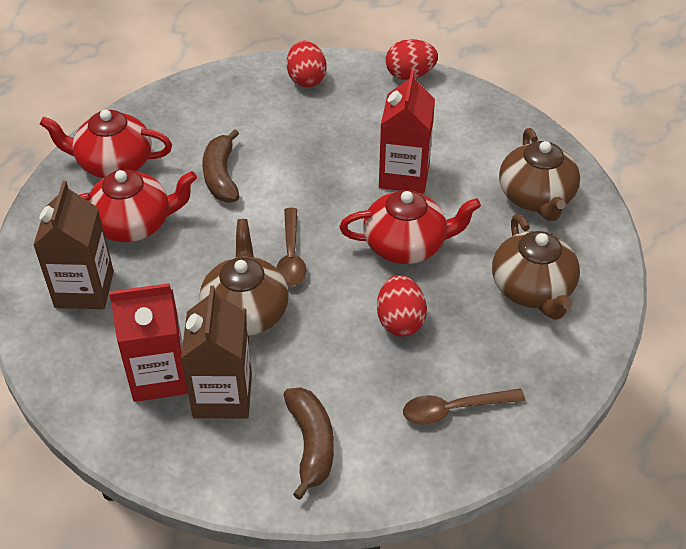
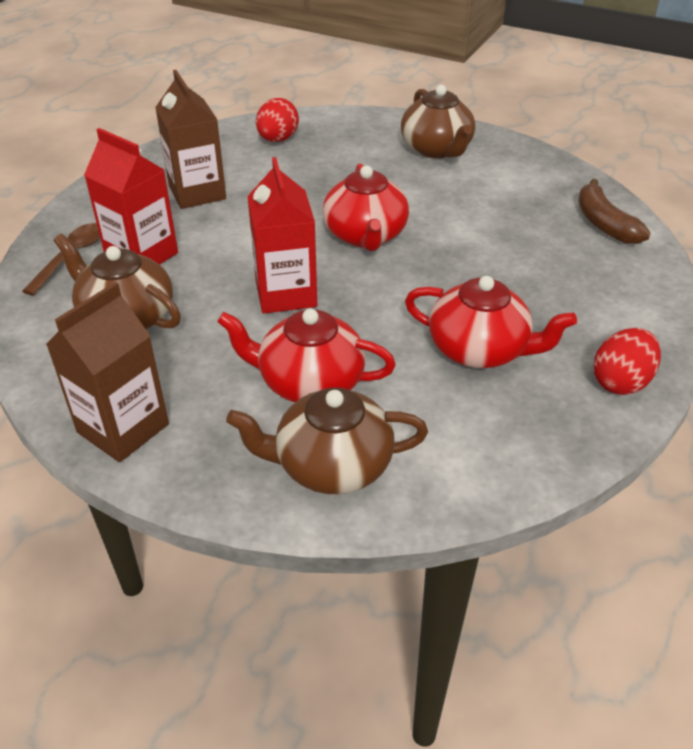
brown banana: [202,129,239,203] [284,387,334,500] = 2 -> [578,179,651,244] = 1
brown spoon: [276,208,306,286] [403,389,525,425] = 2 -> [22,223,100,295] = 1
red egg: [287,41,327,87] [377,275,427,337] [386,39,438,80] = 3 -> [256,98,299,142] [594,328,661,395] = 2

